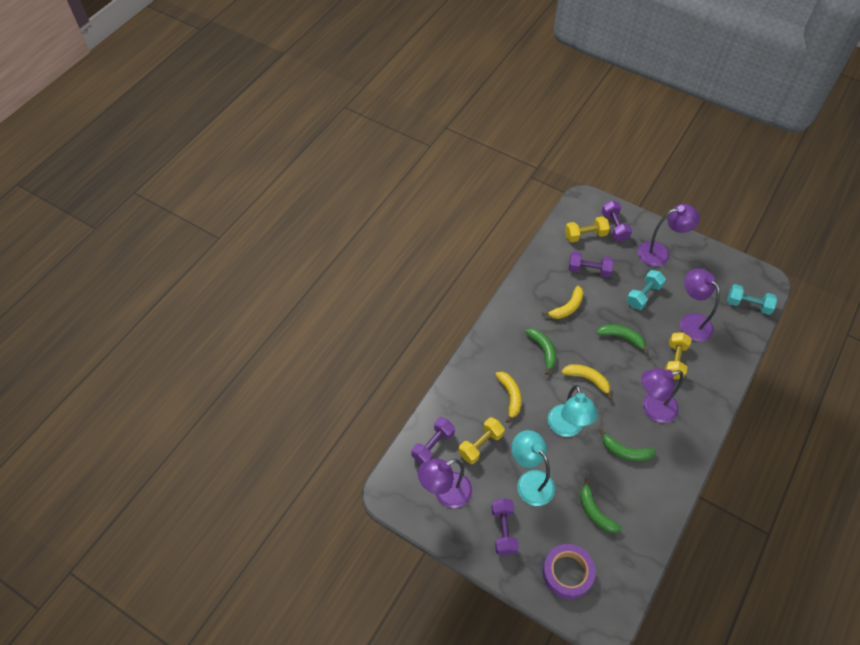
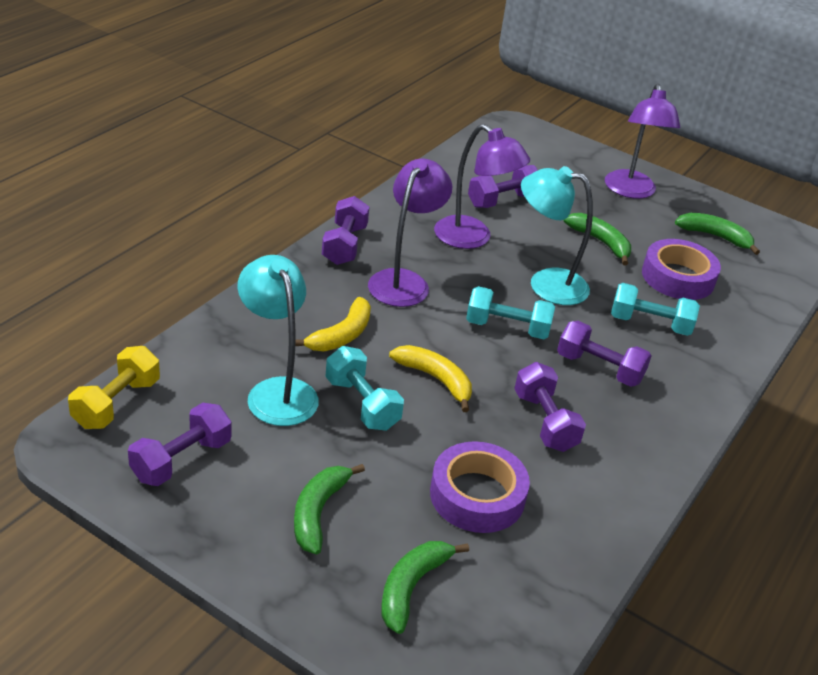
purple dumbbell: [411,417,455,464] [491,499,519,555] [569,251,614,278] [601,200,632,242] = 4 -> [128,403,231,486] [322,196,369,265] [468,165,538,208] [514,362,586,452] [557,321,651,387] = 5
purple lamp: [418,459,472,508] [638,204,700,266] [641,368,683,423] [680,269,720,342] = 4 -> [368,159,452,307] [434,124,530,249] [605,84,680,199] = 3
purple tape: [542,544,596,599] = 1 -> [430,441,530,533] [642,239,721,300] = 2
turquoise dumbbell: [627,270,666,310] [727,284,777,315] = 2 -> [325,346,404,431] [466,286,555,339] [611,283,700,336] = 3
yellow banana: [495,372,521,423] [542,286,584,319] [561,364,612,399] = 3 -> [295,297,371,351] [389,345,472,412] = 2
yellow dumbbell: [459,417,505,464] [565,216,610,242] [665,332,691,379] = 3 -> [68,346,160,429] = 1

